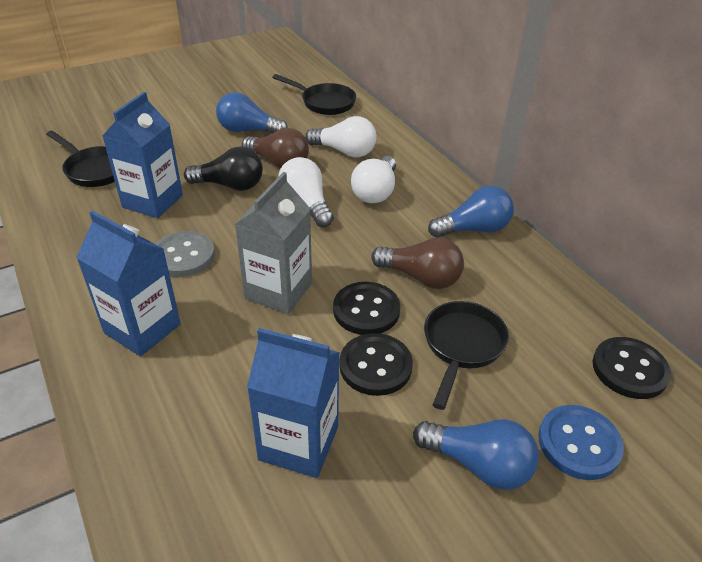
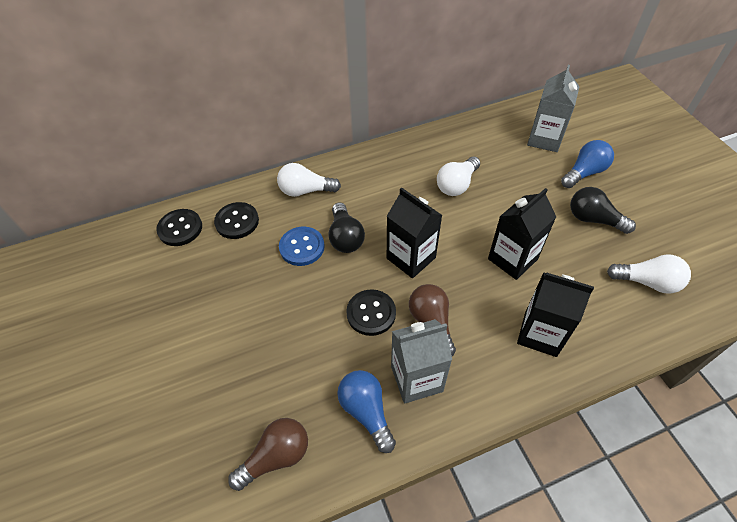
black carton: none = 0 -> [387,187,442,278] [488,188,556,280] [517,272,594,357] = 3
black light bulb: [184,147,263,191] = 1 -> [328,202,365,253] [570,187,636,234] = 2
black pan: [46,131,115,187] [272,74,356,115] [424,301,509,410] = 3 -> none = 0
blue carton: [76,211,181,357] [103,92,183,218] [247,328,340,478] = 3 -> none = 0
blue light bulb: [216,92,288,133] [413,419,539,490] [428,186,514,238] = 3 -> [337,370,396,453] [561,140,614,188] = 2
grey button: [155,231,215,277] = 1 -> none = 0
grey carton: [234,172,312,314] = 1 -> [391,319,452,404] [527,65,579,152] = 2

